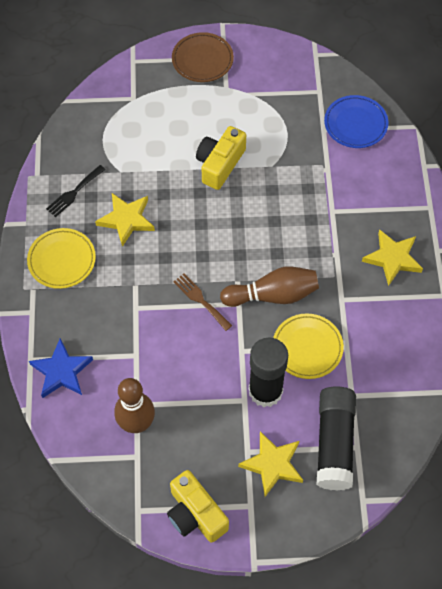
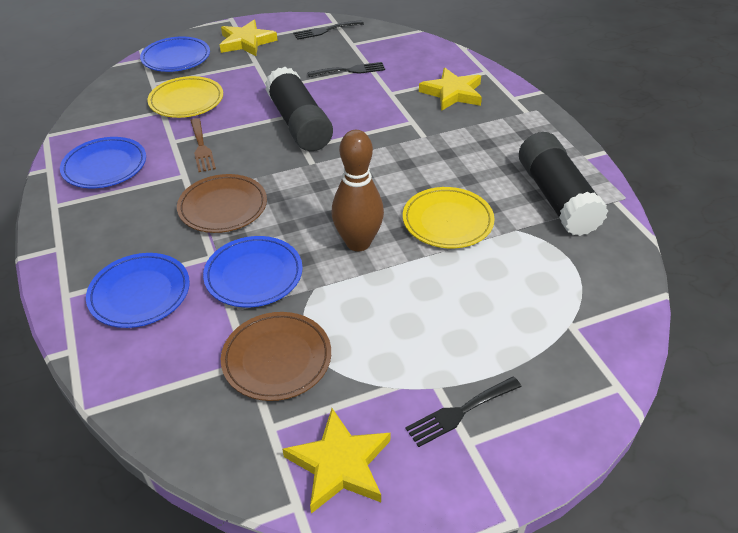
black fork: [46,165,106,217] = 1 -> [293,20,364,40] [307,62,385,77] [405,376,522,447] = 3
blue plate: [324,95,389,148] = 1 -> [60,137,146,188] [86,253,190,328] [140,36,210,72] [203,236,303,307] = 4
blue star: [29,338,93,398] = 1 -> none = 0
brown bowling pin: [114,378,155,433] [220,266,319,307] = 2 -> [331,130,384,251] = 1
brown plate: [172,32,234,82] = 1 -> [177,174,267,233] [221,312,331,401] = 2
yellow camera: [167,470,229,543] [196,126,246,190] = 2 -> none = 0

